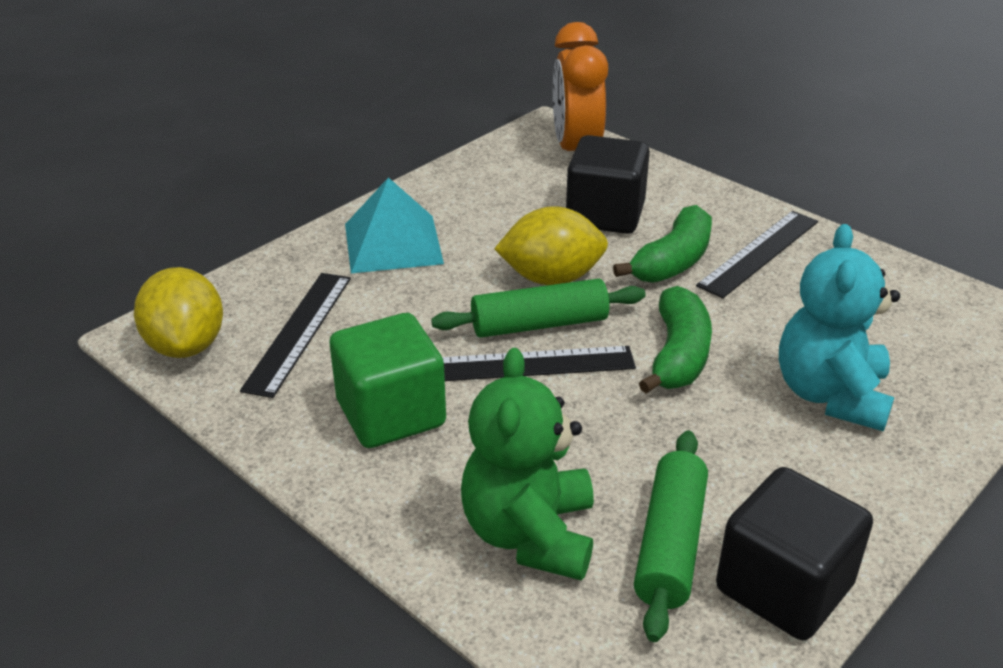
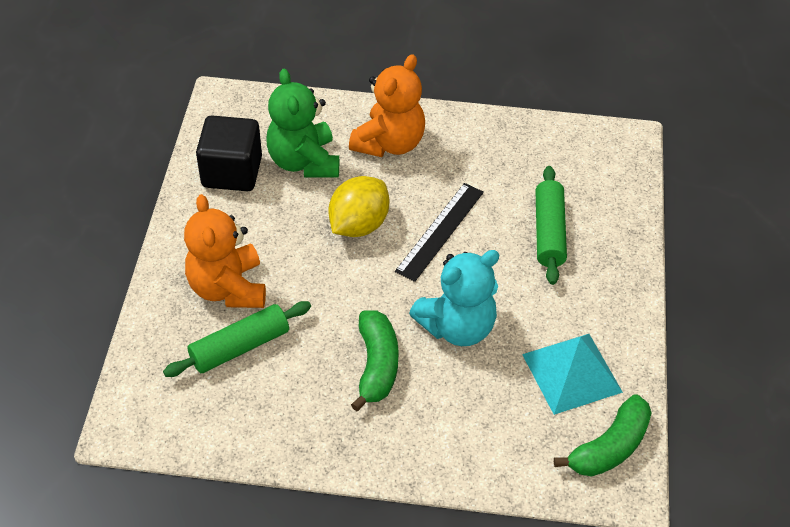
black cube: [566,135,650,234] [716,467,873,640] = 2 -> [196,116,262,191] = 1
black ruler: [240,273,351,398] [442,346,636,381] [696,211,818,298] = 3 -> [395,183,484,282] = 1
green cube: [330,313,446,448] = 1 -> none = 0
orange clock: [553,22,608,151] = 1 -> none = 0
orange teddy bear: none = 0 -> [184,194,266,308] [349,54,425,157] = 2
yellow lemon: [134,267,223,358] [494,206,608,285] = 2 -> [328,176,389,237] = 1

